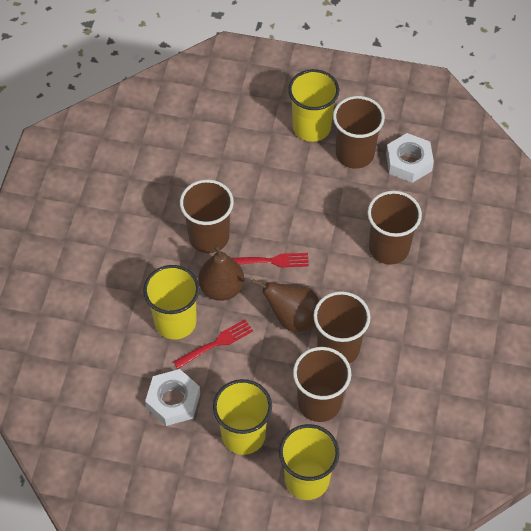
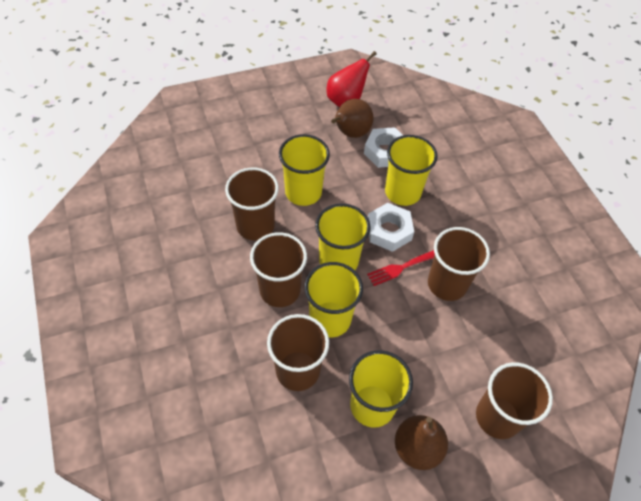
red fork: [173,319,253,369] [232,253,309,267] = 2 -> [367,250,435,286] = 1
red pear: none = 0 -> [327,51,377,107] = 1
yellow cup: [143,265,200,339] [213,379,272,455] [279,424,339,500] [288,69,339,142] = 4 -> [279,134,330,206] [304,262,363,337] [315,203,370,270] [349,350,413,428] [385,135,438,206] = 5

